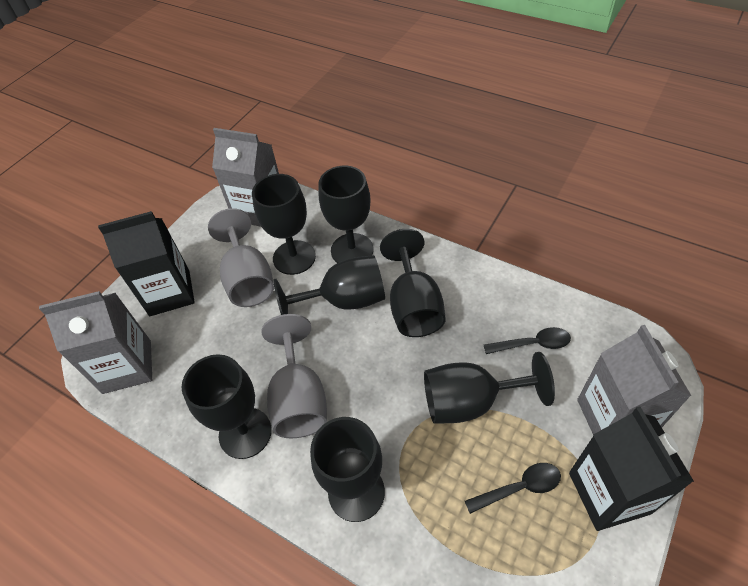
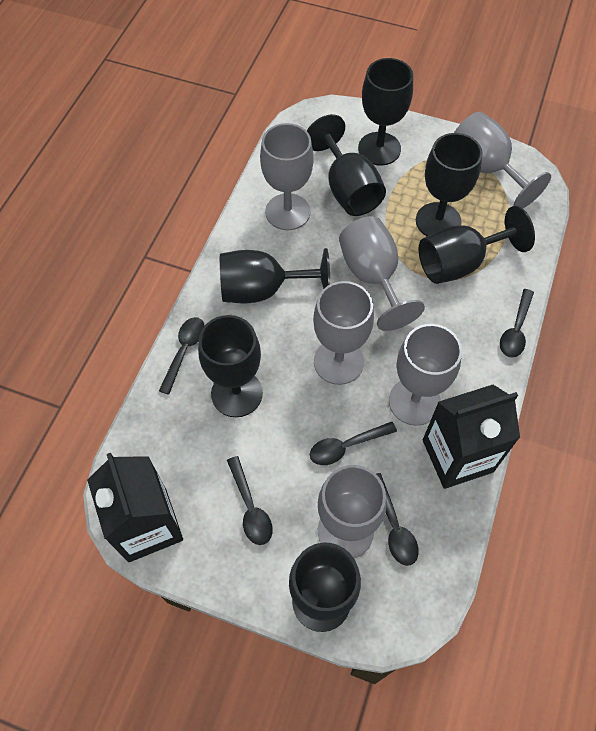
black spoon: [465,463,561,514] [484,327,571,354] = 2 -> [159,317,205,395] [227,456,273,545] [310,421,397,465] [376,473,419,566] [500,289,534,358] = 5
grey carton: [39,291,152,394] [212,128,279,227] [577,325,691,434] = 3 -> none = 0
grey goblet: [208,208,274,307] [262,314,327,438] = 2 -> [260,123,314,230] [313,281,374,385] [318,465,387,558] [339,216,425,331] [389,324,462,426] [454,112,551,208] = 6

